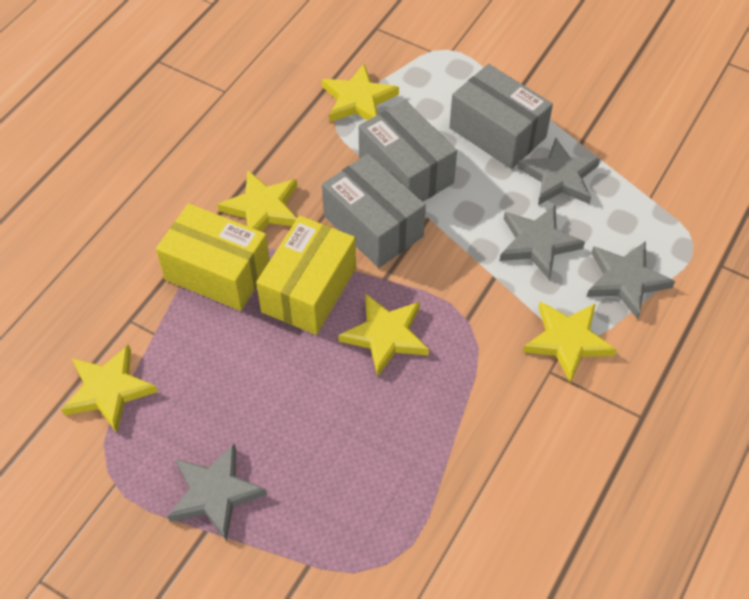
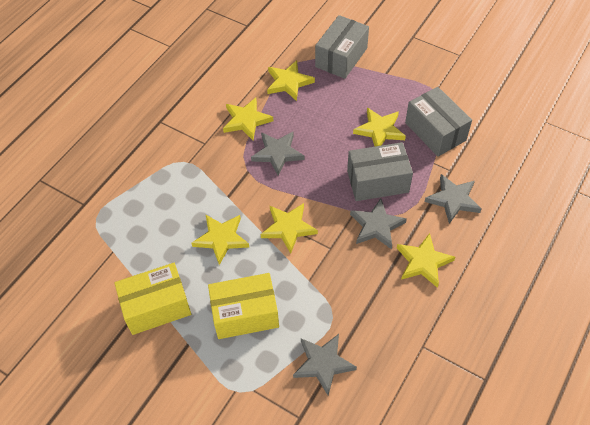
yellow star: [61,344,158,433] [217,170,297,231] [322,64,399,122] [338,293,429,377] [523,301,617,383] = 5 -> [192,214,249,265] [223,97,273,140] [261,203,318,254] [267,60,315,101] [353,108,406,146] [397,233,455,288] = 6

